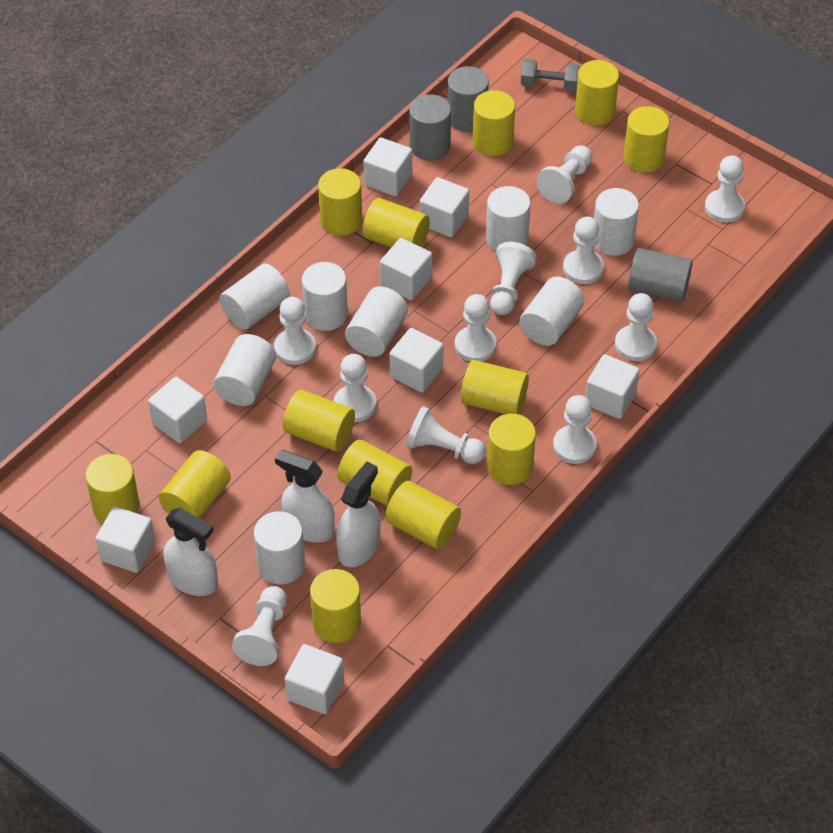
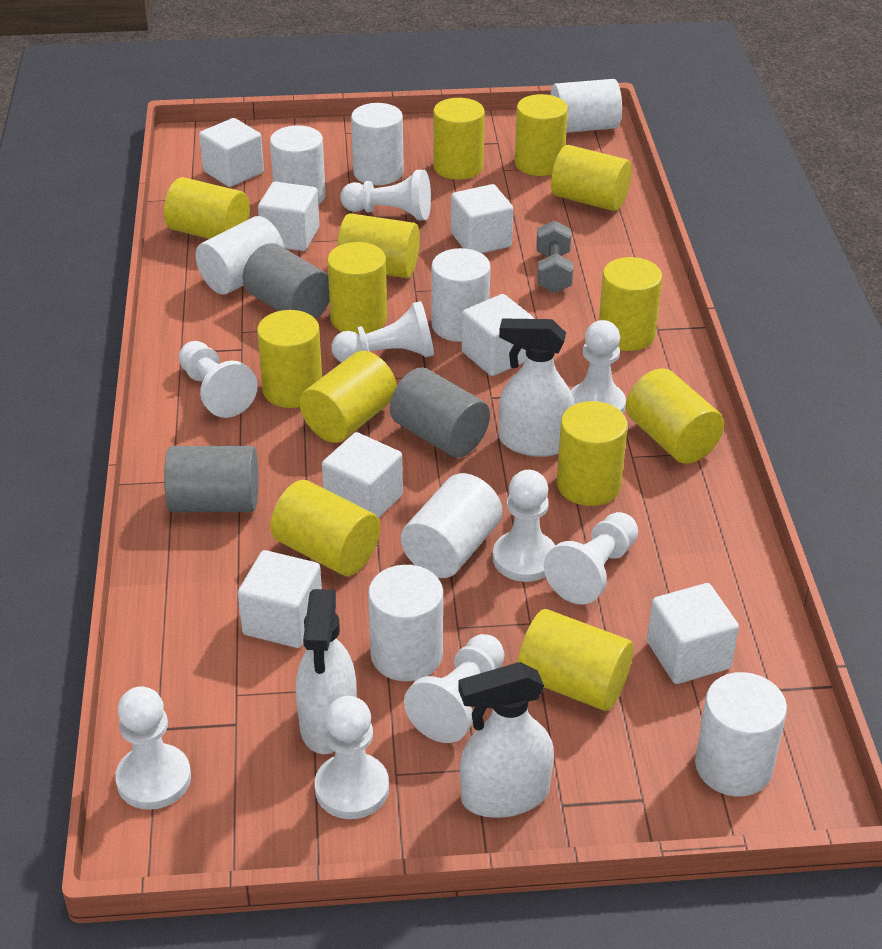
white cube: [95,506,155,573] [148,377,207,443] [285,644,344,714] [363,137,412,196] [380,238,432,300] [390,328,444,392] [420,177,469,237] [585,354,640,419] = 8 -> [199,118,264,187] [238,550,322,648] [258,182,320,251] [322,432,403,518] [451,184,513,253] [462,294,534,376] [647,583,739,684] = 7
white pawn: [232,586,287,666] [274,297,316,365] [334,354,376,422] [406,406,486,464] [455,294,496,362] [490,242,537,315] [536,145,592,204] [553,395,597,464] [563,217,604,284] [615,293,657,361] [705,155,745,223] = 11 -> [115,686,191,810] [179,341,258,418] [315,696,389,819] [332,301,434,362] [340,170,431,220] [404,634,504,743] [493,470,555,582] [544,512,638,605] [571,320,626,413] = 9

